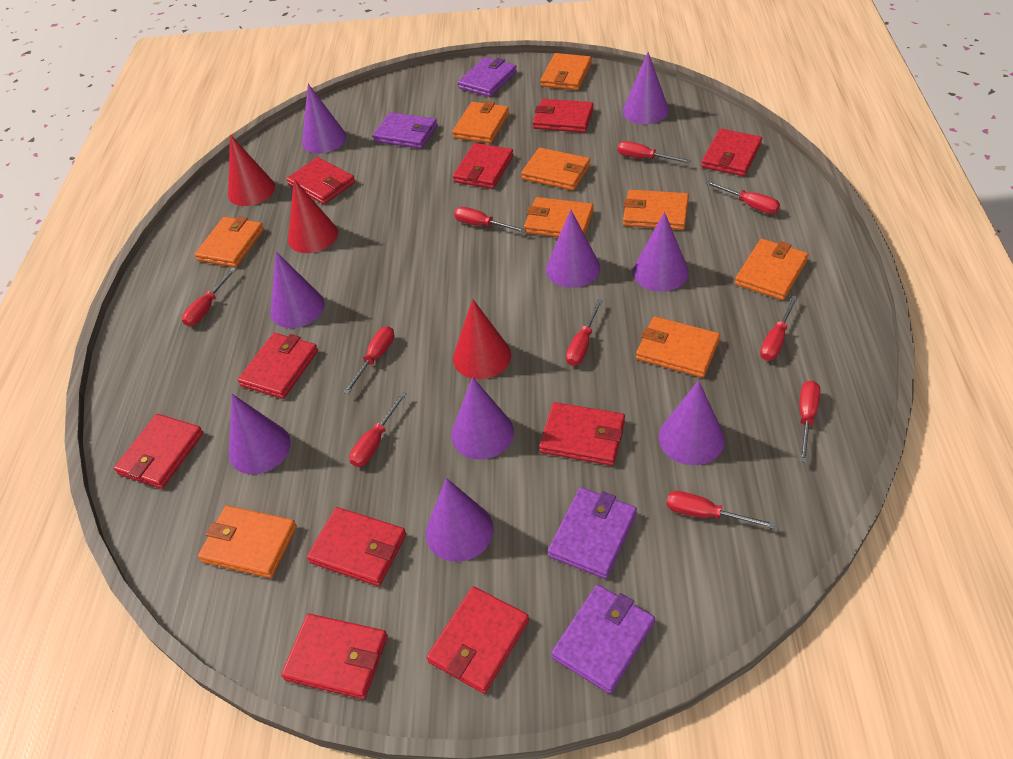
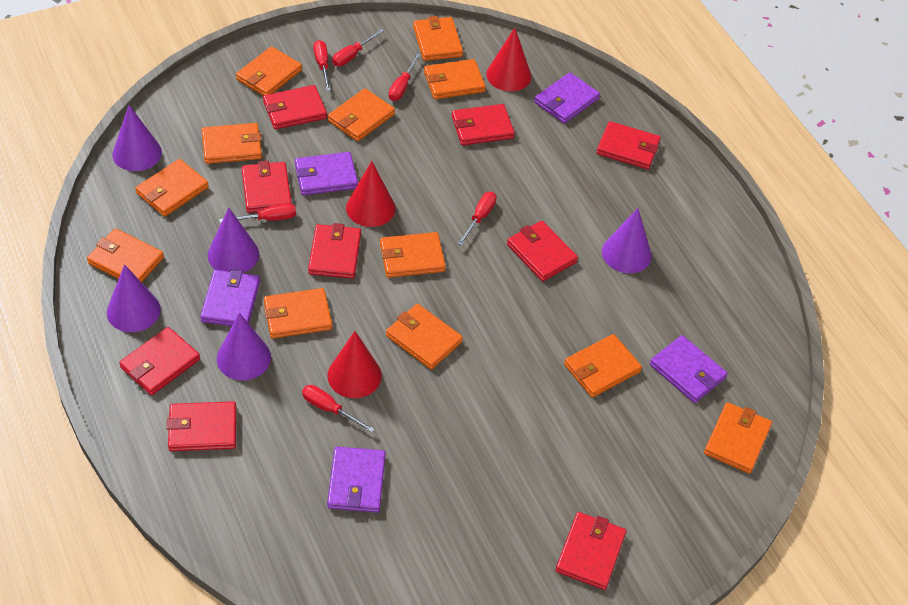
orange wallet: [195,216,264,267] [198,506,297,578] [452,101,509,143] [521,148,590,190] [524,197,594,237] [541,53,592,90] [623,190,689,230] [636,316,720,378] [735,239,809,300] = 9 -> [87,228,164,282] [135,159,209,217] [201,123,262,164] [236,46,302,96] [264,288,332,339] [328,88,395,141] [380,232,446,278] [386,304,463,369] [413,16,463,61] [424,59,486,99] [564,334,642,398] [704,402,772,474] = 12
purple cone: [229,394,291,474] [270,251,325,328] [302,84,347,154] [425,478,494,562] [451,377,514,459] [546,209,600,288] [623,52,669,124] [633,212,689,292] [659,380,725,465] = 9 -> [107,264,161,332] [112,105,162,171] [208,208,259,273] [217,313,271,380] [602,208,652,273] = 5
purple wallet: [373,112,437,149] [458,57,517,97] [548,487,637,579] [551,584,655,694] = 4 -> [200,269,260,326] [295,152,358,195] [327,447,386,513] [534,73,600,124] [650,335,727,403] = 5
red screwdriver: [182,268,236,326] [343,326,394,394] [349,392,406,467] [454,207,527,233] [566,299,603,366] [618,141,691,163] [667,491,776,529] [705,181,780,214] [760,296,798,361] [799,381,820,463] = 10 -> [219,203,296,223] [302,385,374,433] [313,40,331,91] [332,29,384,66] [389,53,421,101] [458,192,497,246] = 6
red wallet: [114,414,203,489] [238,333,318,399] [281,614,388,699] [286,157,355,204] [307,507,406,586] [426,586,529,694] [453,143,514,189] [533,99,594,133] [539,402,625,466] [701,129,762,176] = 10 -> [119,327,200,395] [167,401,236,451] [241,161,292,213] [263,85,327,129] [308,223,361,279] [452,104,515,145] [507,221,578,281] [555,512,626,590] [597,121,661,169] = 9

